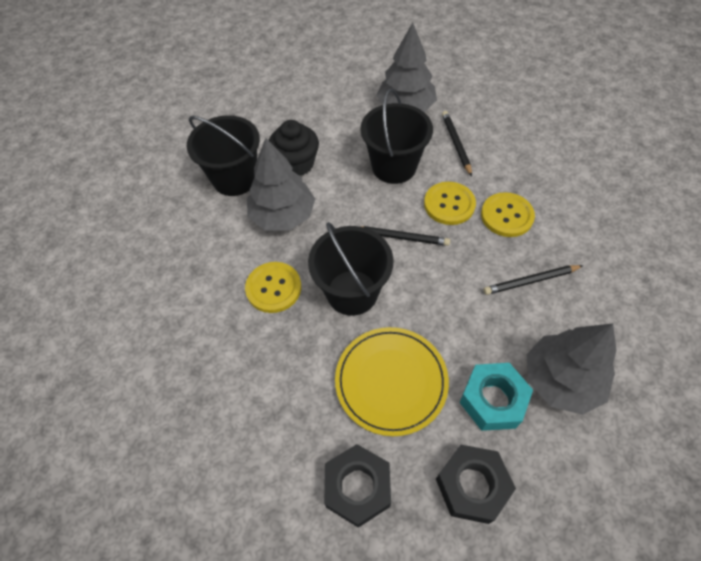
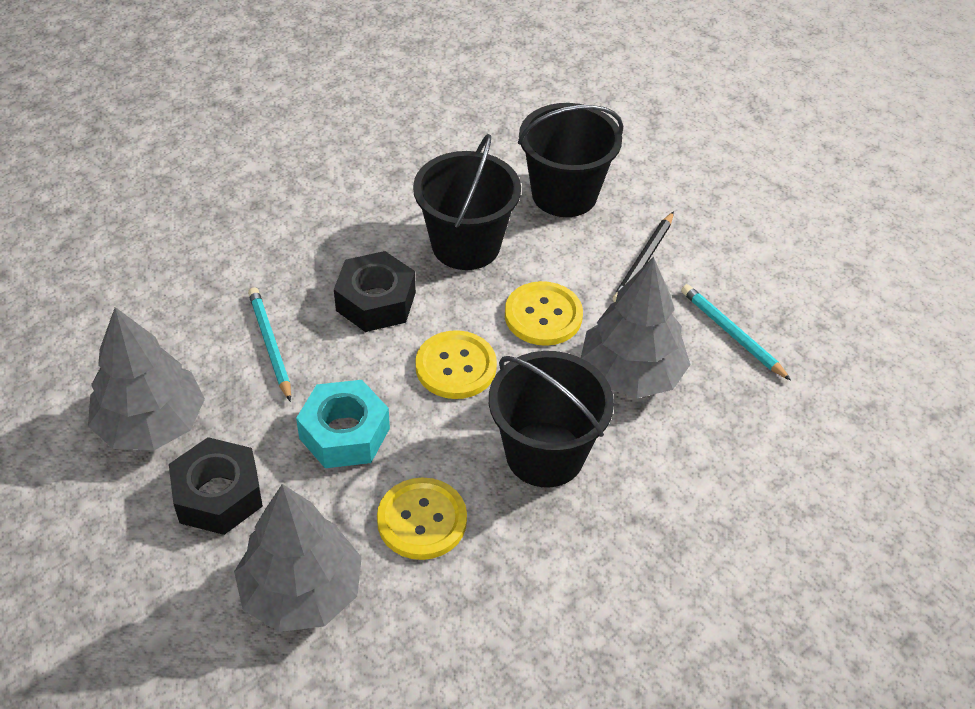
black cupcake: [269,120,319,176] = 1 -> none = 0
black pencil: [361,226,450,246] [442,111,472,176] [483,265,584,295] = 3 -> [613,211,674,302] = 1
turquoise pencil: none = 0 -> [248,287,291,402] [681,284,791,380] = 2
yellow plate: [335,327,449,436] = 1 -> none = 0

